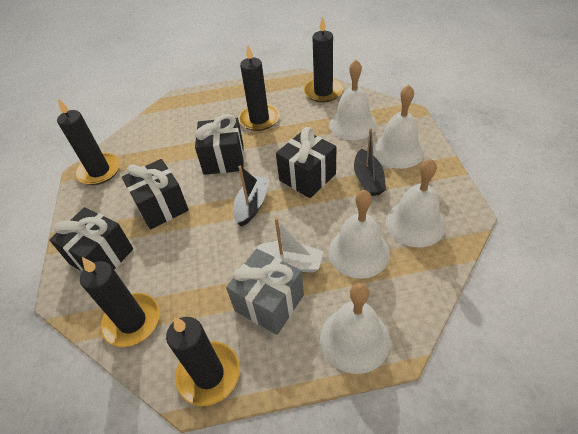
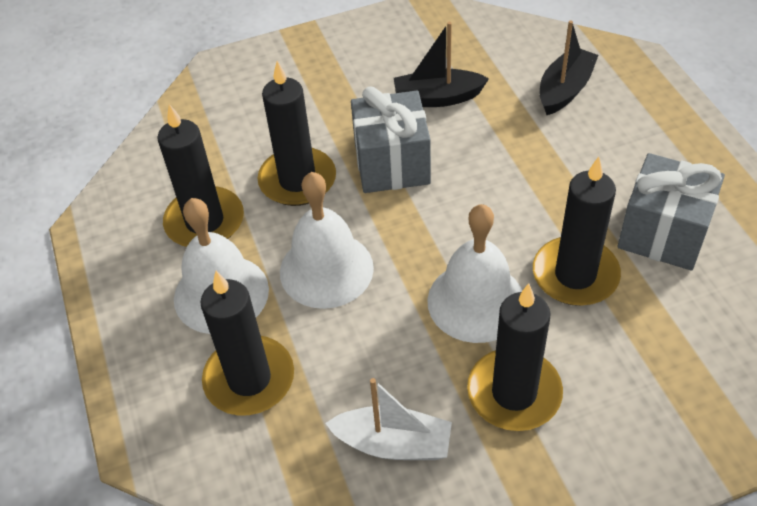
black gift: [49,207,133,271] [122,159,189,230] [195,114,244,175] [276,127,336,198] = 4 -> none = 0
grey gift: [226,249,304,335] = 1 -> [351,86,431,193] [617,153,725,271] = 2
white bell: [320,283,390,374] [329,60,377,140] [329,190,390,279] [373,85,424,169] [386,159,445,247] = 5 -> [174,198,269,334] [280,172,374,309] [427,204,522,343] = 3

